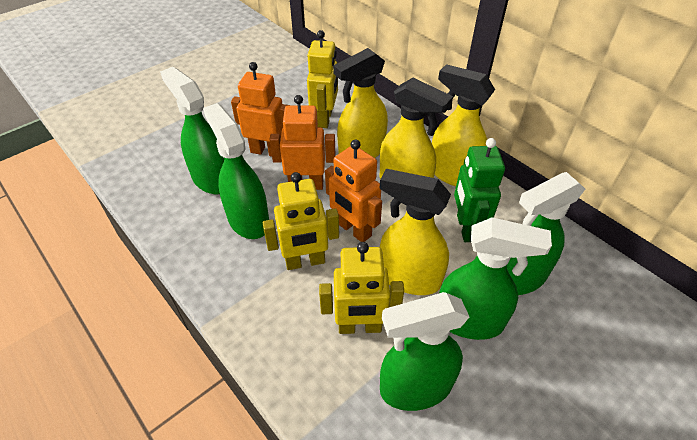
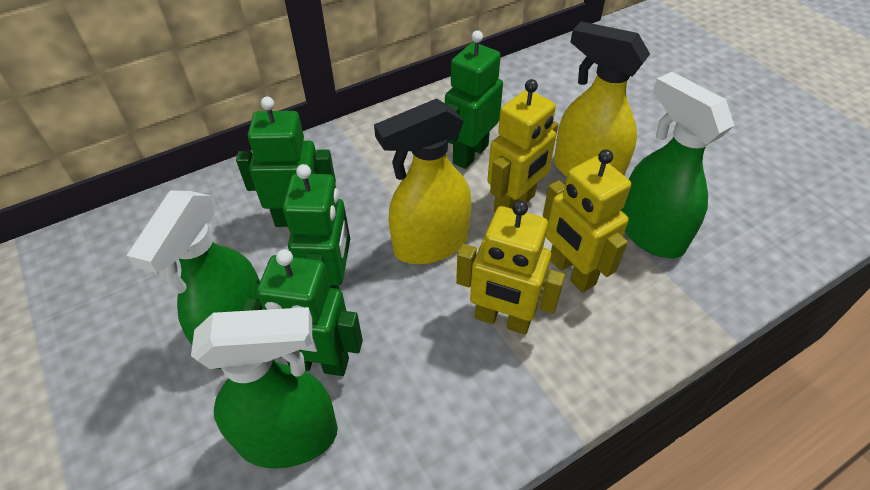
green robot: [454,138,505,242] = 1 -> [236,97,336,227] [243,249,363,376] [283,164,350,290] [445,30,503,169] = 4
green spray bottle: [160,67,224,195] [203,103,269,239] [380,292,469,411] [439,217,552,340] [507,172,585,295] = 5 -> [127,191,260,369] [191,307,338,469] [621,72,734,258] = 3
orange robot: [231,62,290,157] [269,95,336,190] [325,140,382,242] = 3 -> none = 0
yellow spray bottle: [333,48,388,158] [379,169,451,295] [380,78,453,179] [432,64,495,186] = 4 -> [374,98,471,264] [554,21,650,177] = 2

